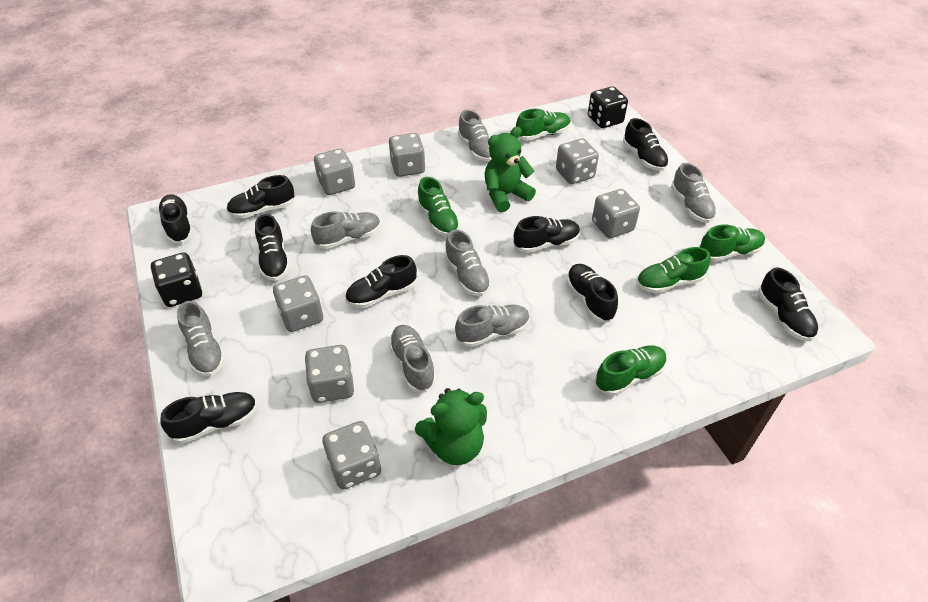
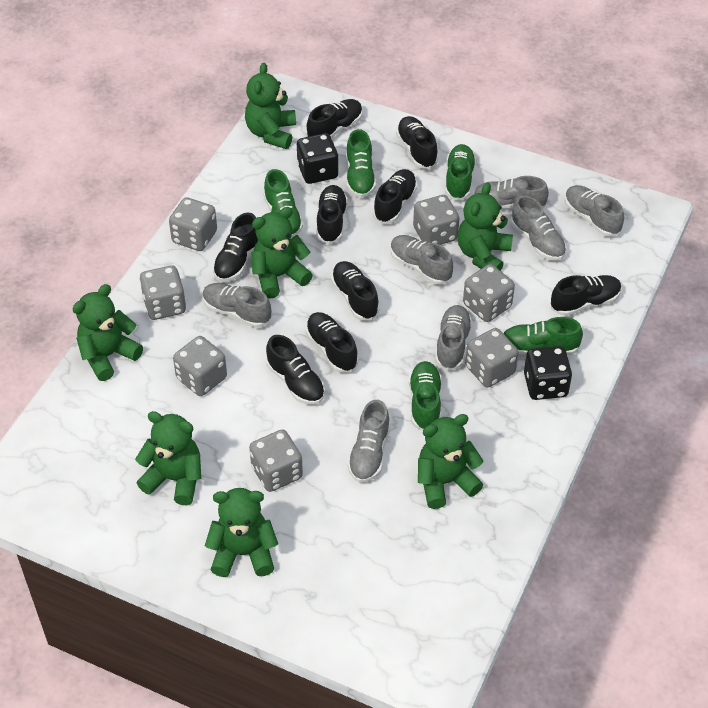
green teddy bear: [415,388,487,465] [485,127,536,212] = 2 -> [73,284,143,381] [135,411,201,505] [205,488,278,577] [245,63,296,149] [251,207,313,299] [418,414,483,509] [457,183,513,271] = 7

